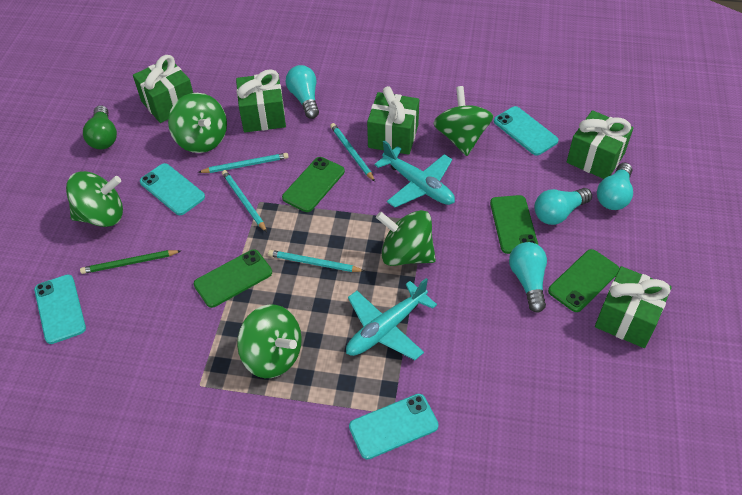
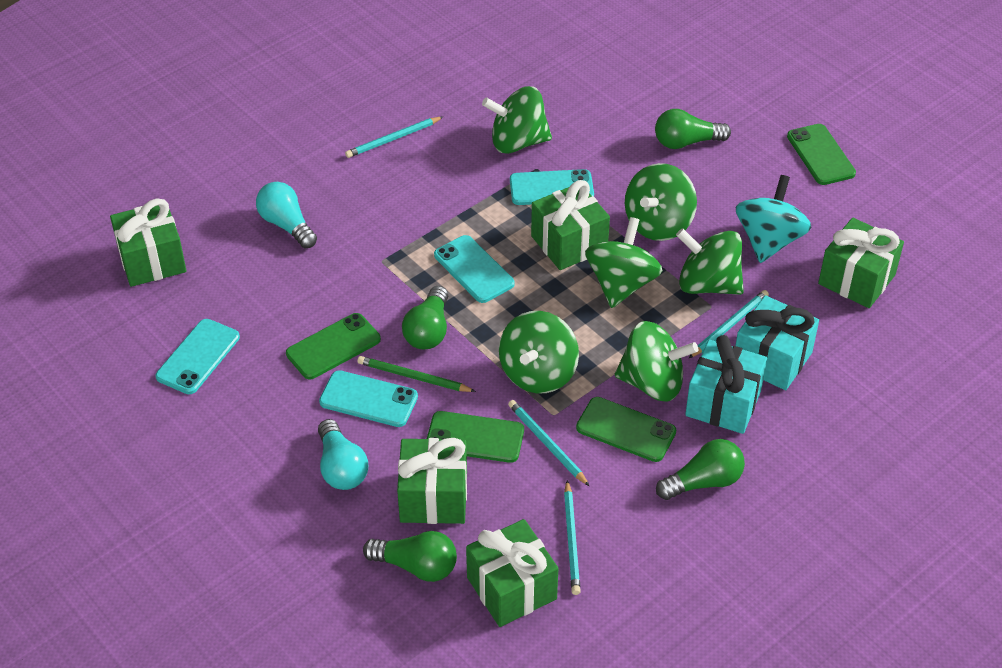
green light bulb: [83,105,117,149] = 1 -> [363,531,457,582] [402,286,448,350] [655,109,731,149] [656,439,745,500] = 4
green spinning top: [66,171,123,227] [168,93,227,153] [237,305,302,378] [376,210,436,266] [433,86,493,156] = 5 -> [482,86,552,154] [499,311,579,393] [585,217,662,308] [615,321,698,402] [625,163,697,241] [676,228,744,295] = 6
turquoise gift: none = 0 -> [685,335,767,434] [735,295,819,390] = 2
turquoise light bulb: [286,65,319,119] [509,242,547,313] [534,188,592,225] [597,163,633,210] = 4 -> [256,182,317,248] [318,419,368,490] = 2
turquoise plane: [346,278,437,360] [374,140,455,208] = 2 -> none = 0
turquoise spinning top: none = 0 -> [736,175,812,263] = 1

